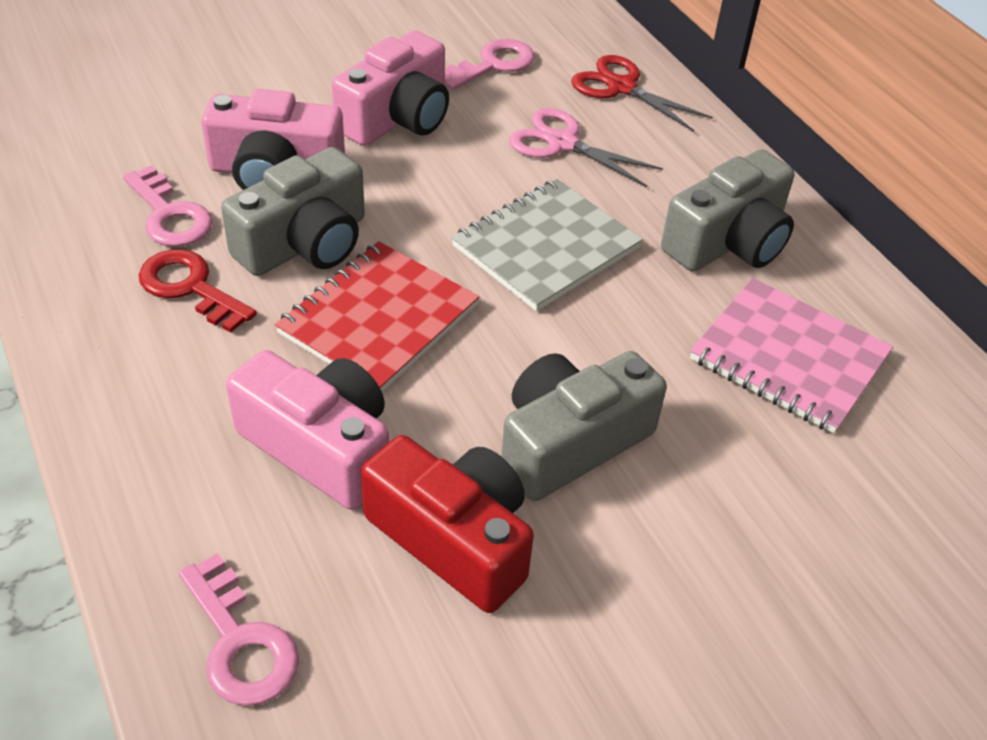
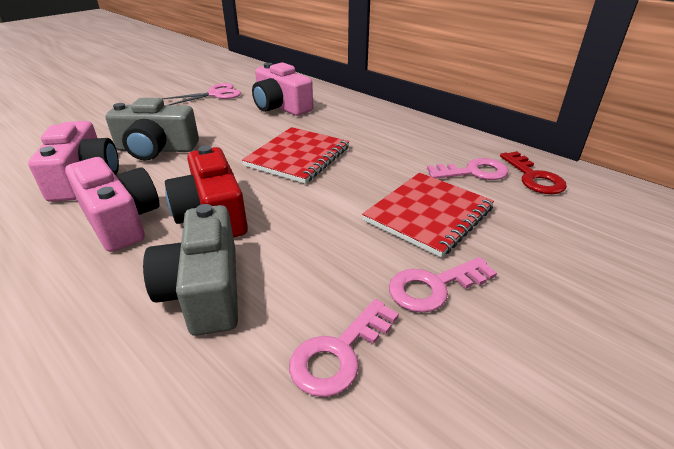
grey camera: [221,147,365,276] [501,351,667,501] [661,149,794,272] = 3 -> [105,98,199,160] [143,204,238,336] = 2
grey notebook: [452,179,643,311] = 1 -> none = 0
pink notebook: [690,278,893,434] = 1 -> none = 0
red notebook: [275,241,479,392] = 1 -> [242,127,349,184] [362,173,494,257] = 2
red scissors: [571,55,713,132] = 1 -> none = 0

